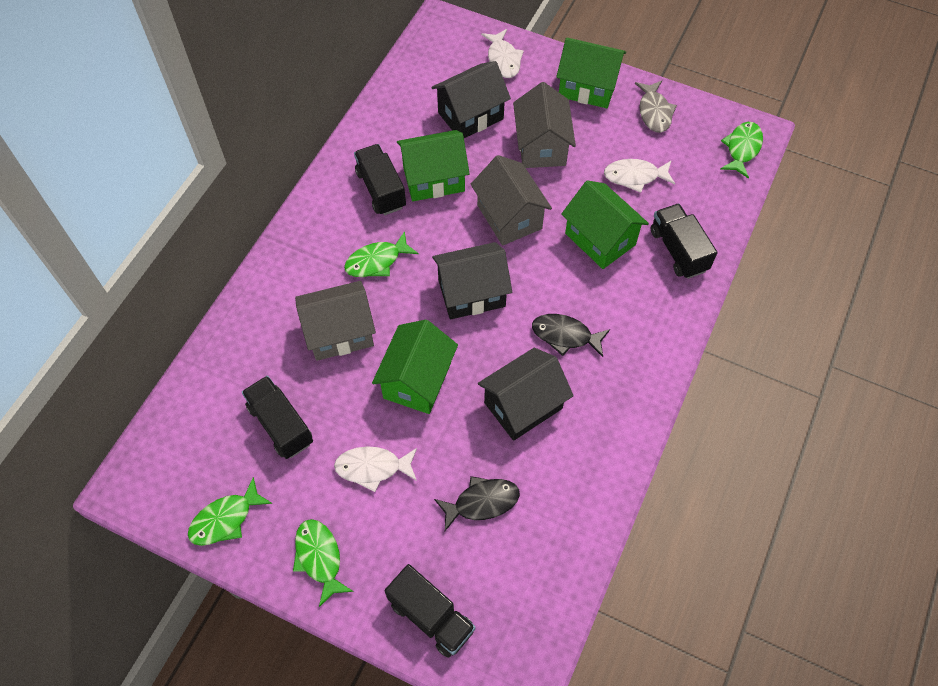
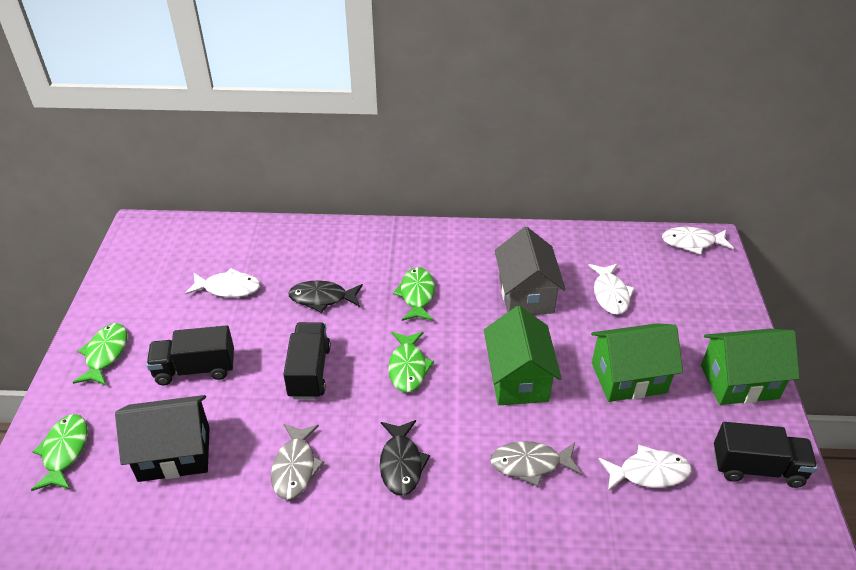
black house: [431,61,511,138] [432,242,512,319] [478,348,574,441] = 3 -> [115,395,210,482] = 1
black truck: [242,376,313,459] [354,144,406,215] [385,564,476,658] [651,203,717,279] = 4 -> [146,325,234,385] [283,322,331,399] [714,422,818,488] = 3
green house: [372,320,458,414] [397,130,470,201] [556,37,626,108] [561,180,649,269] = 4 -> [484,306,562,405] [591,323,683,402] [701,329,800,405] = 3
grey fish: [635,81,677,133] = 1 -> [271,424,325,500] [490,441,582,487] = 2
grey house: [295,281,376,361] [471,155,552,246] [513,82,576,168] = 3 -> [495,227,566,315] = 1
white fish: [334,446,417,492] [481,29,524,78] [604,159,675,193] = 3 -> [185,268,260,298] [588,263,635,315] [599,445,692,491] [662,227,734,255] = 4

